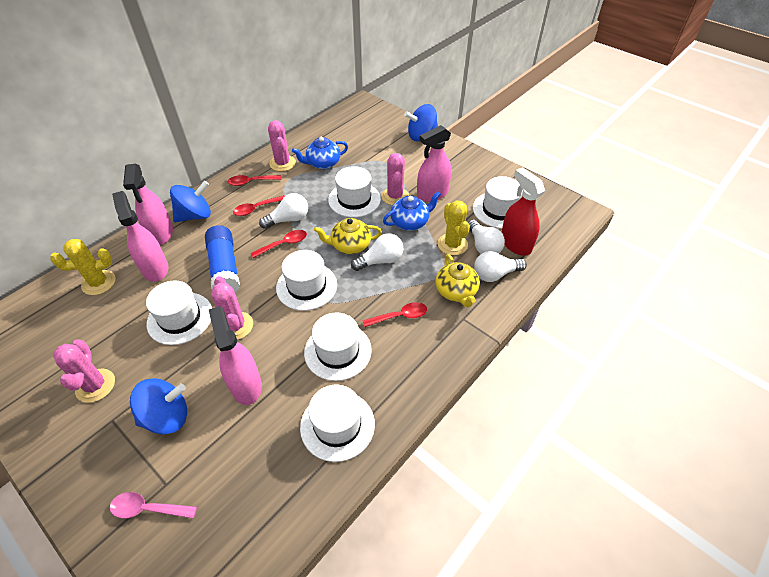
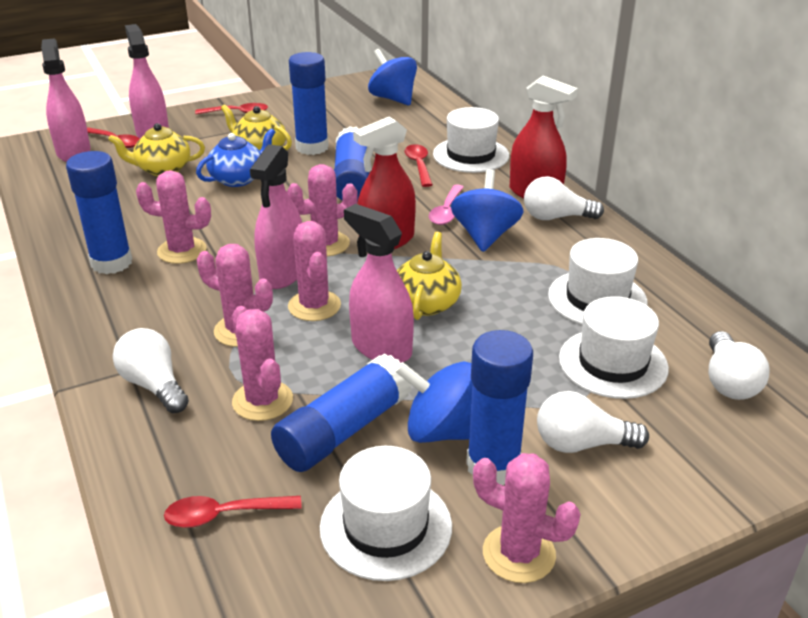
blue glue stick: [205,225,240,292] = 1 -> [66,151,132,274] [271,353,412,472] [289,52,329,155] [334,126,370,202] [466,330,533,485] = 5
blue teapot: [292,137,348,169] [383,191,441,231] = 2 -> [196,128,275,187] = 1
pink cactus: [53,339,115,403] [211,276,253,340] [268,120,296,171] [381,153,409,206] = 4 -> [136,170,211,264] [197,244,273,347] [232,306,293,421] [287,164,358,256] [288,221,341,321] [473,453,580,583] = 6
red spray bottle: [502,167,545,256] = 1 -> [353,117,416,249] [510,76,578,199] = 2
white hat: [146,281,212,345] [276,250,337,311] [300,384,375,462] [304,312,372,381] [328,166,381,218] [473,176,523,229] = 6 -> [320,446,452,581] [433,107,509,173] [548,238,648,325] [559,296,669,399] = 4
yellow cactus: [50,239,116,295] [438,200,470,255] = 2 -> none = 0
yellow teapot: [314,218,382,254] [436,254,480,308] = 2 -> [108,123,205,176] [221,104,292,151] [397,232,462,320] = 3

